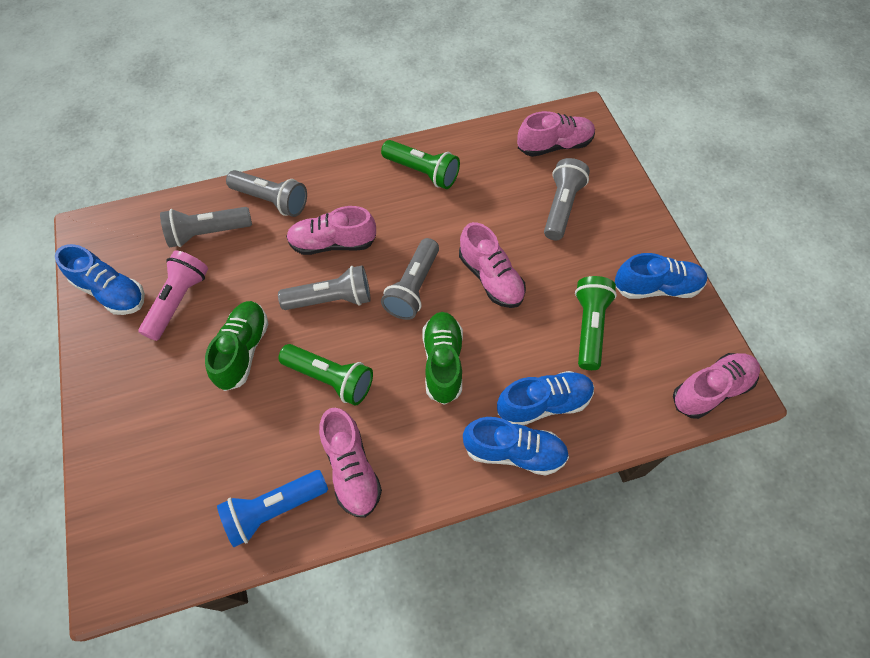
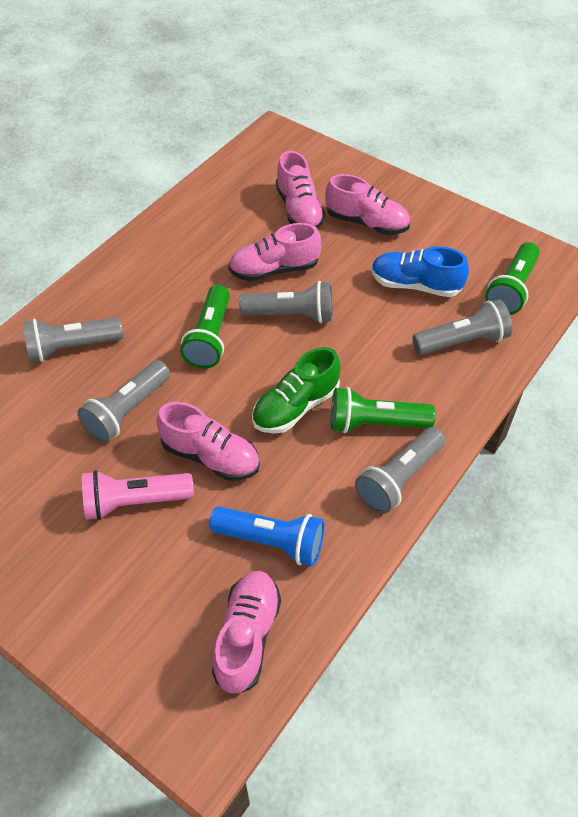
blue shoe: [55,244,145,315] [463,417,569,476] [497,371,594,425] [615,253,707,299] = 4 -> [371,246,469,297] = 1
green shoe: [205,301,268,391] [422,312,463,405] = 2 -> [252,347,341,434] = 1

